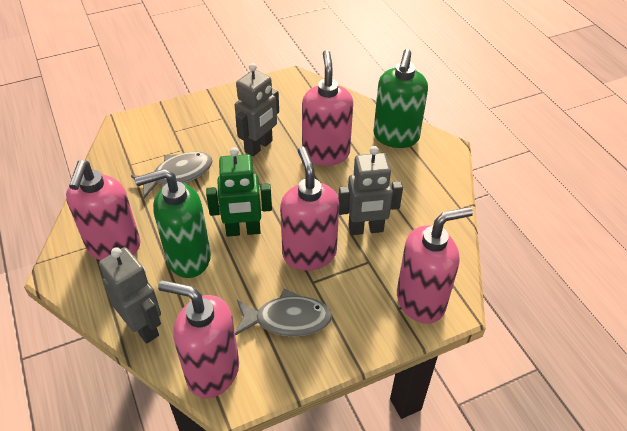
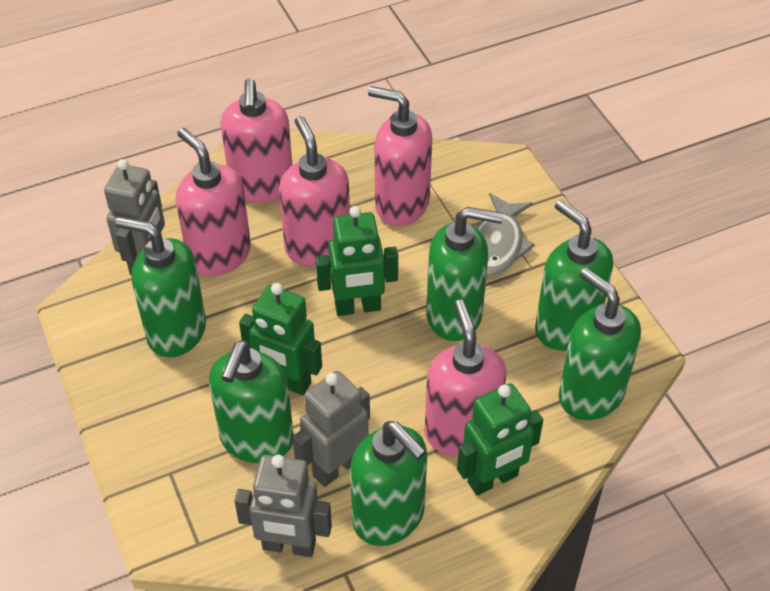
green robot: [206,147,272,237] = 1 -> [239,283,322,395] [316,206,398,316] [457,383,543,496] = 3
green soap dispenser: [135,169,211,278] [373,49,428,148] = 2 -> [115,217,206,357] [209,340,294,463] [350,421,427,546] [426,207,503,341] [535,200,613,351] [559,268,641,420] = 6
grey fish: [131,152,213,198] [235,289,332,337] = 2 -> [476,193,535,276] = 1

